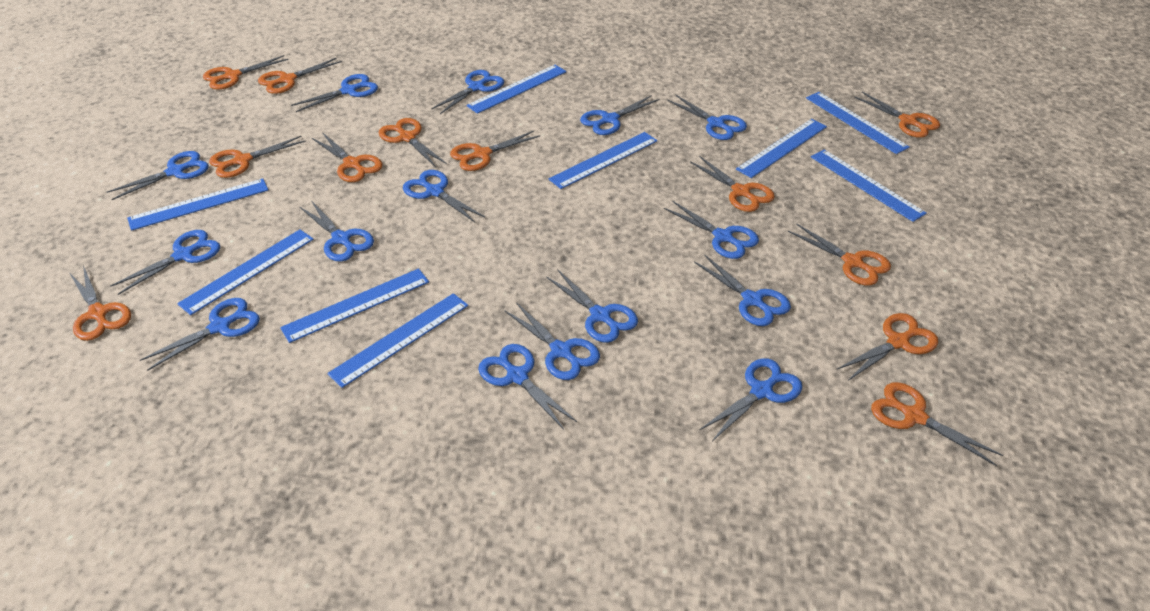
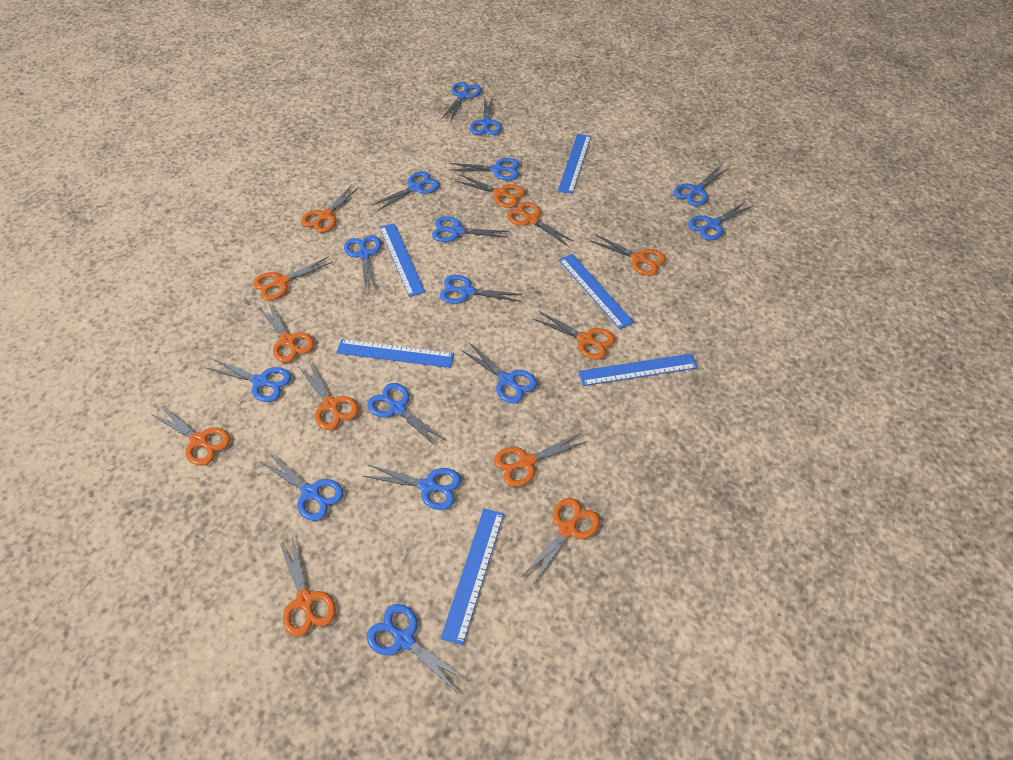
blue ruler: [127,178,268,231] [177,230,314,315] [280,268,429,343] [327,293,468,388] [466,65,566,114] [549,132,658,189] [736,119,827,178] [806,92,910,154] [811,149,927,222] = 9 -> [336,339,454,368] [379,223,425,297] [441,508,504,645] [558,134,591,194] [559,254,634,329] [578,353,698,386] = 6

